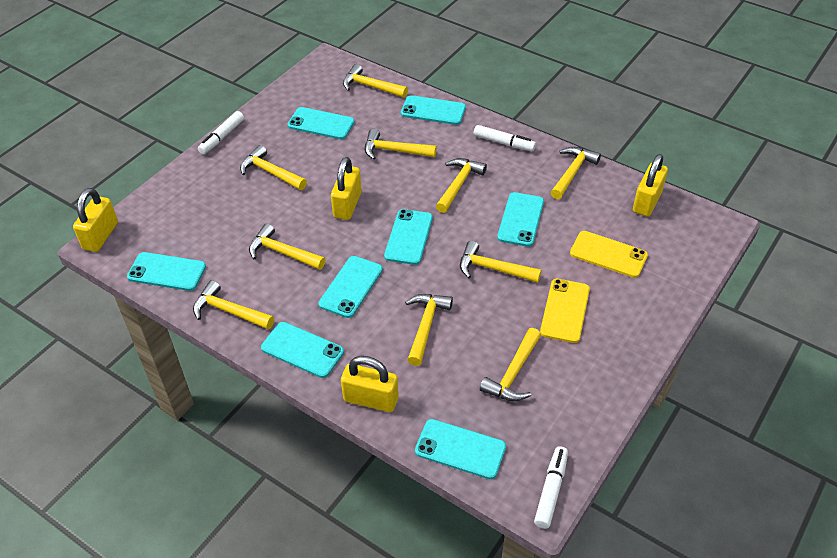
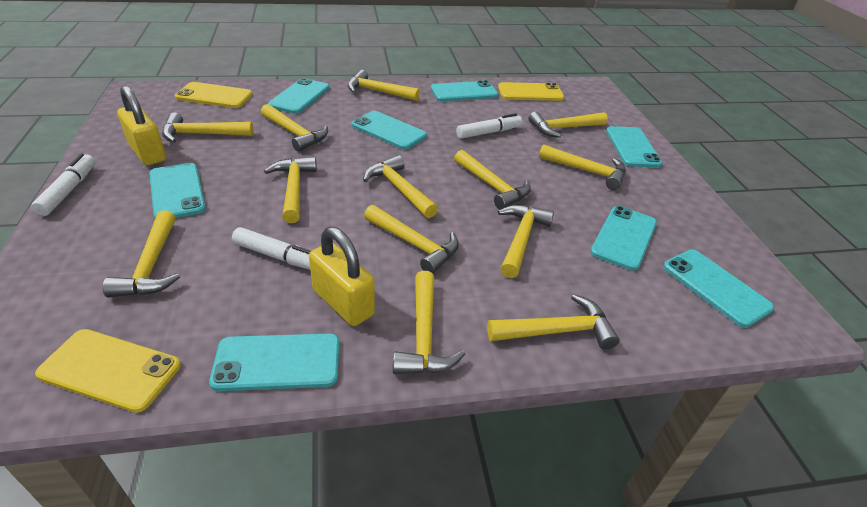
yellow hammer: [193,280,274,329] [240,145,307,190] [249,223,326,270] [343,64,408,98] [365,129,437,160] [405,294,453,366] [436,158,487,213] [460,241,541,283] [480,328,541,401] [550,147,601,199] = 10 -> [103,210,180,298] [162,112,253,143] [261,104,328,152] [264,157,317,223] [348,70,420,101] [363,155,438,218] [364,205,459,274] [393,271,465,374] [454,150,531,210] [487,294,620,349] [498,205,554,278] [528,111,608,138] [539,144,626,190] = 13
yellow padlock: [73,188,118,252] [331,157,362,220] [341,356,399,412] [633,154,668,217] = 4 -> [117,85,166,165] [309,227,375,326] = 2
yellow phone: [540,279,590,343] [570,231,648,278] = 2 -> [35,329,181,413] [175,82,253,108] [498,82,564,101] = 3

